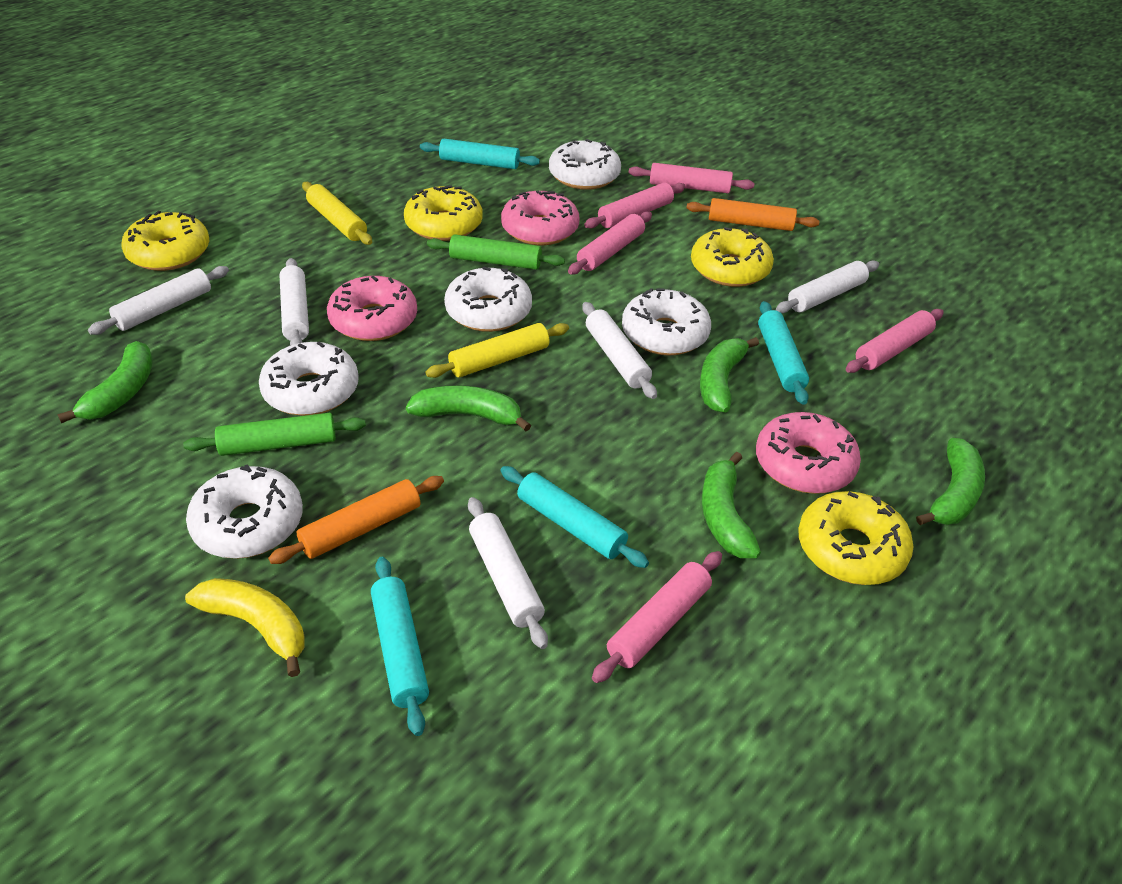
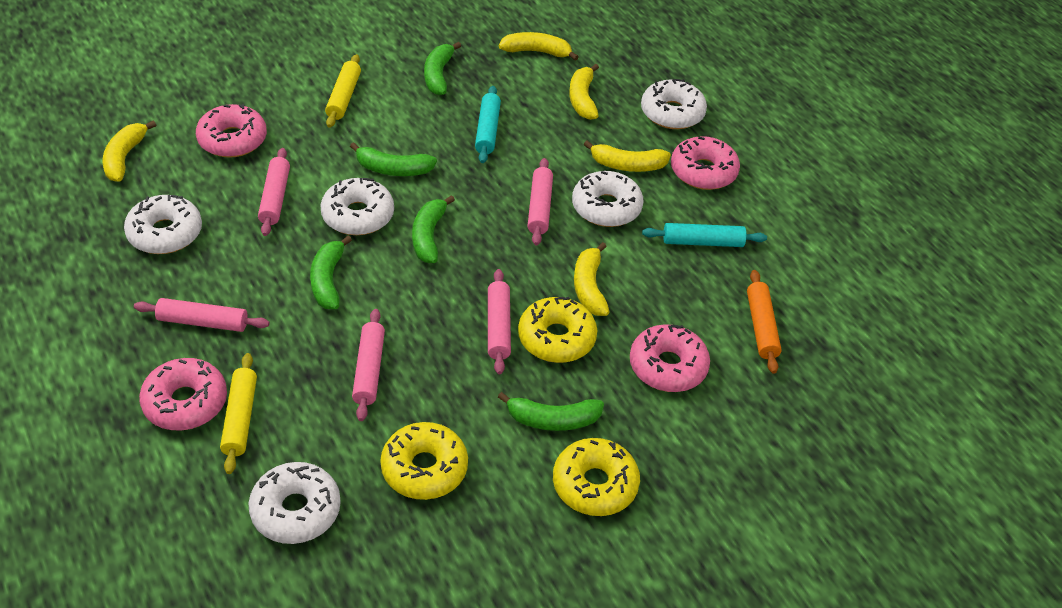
green rolling pin: [183,413,366,456] [427,234,565,270] = 2 -> none = 0
orange rolling pin: [268,476,444,564] [686,198,820,231] = 2 -> [747,270,782,374] = 1
pink donut: [327,276,417,341] [501,190,580,245] [756,412,861,494] = 3 -> [139,358,227,430] [196,104,267,158] [630,324,710,392] [671,136,740,190] = 4
turquoise rolling pin: [371,557,429,736] [420,139,540,169] [501,466,649,568] [758,301,809,405] = 4 -> [475,86,501,163] [642,223,767,247] = 2
white rolling pin: [88,266,229,335] [279,258,309,346] [468,497,548,649] [582,302,657,399] [776,260,879,313] = 5 -> none = 0
yellow banana: [185,578,305,677] = 1 -> [103,120,156,182] [499,32,579,61] [569,64,599,120] [574,242,610,316] [583,141,671,172] = 5
yellow donut: [122,211,209,271] [404,185,483,241] [691,227,774,287] [798,491,913,585] = 4 -> [380,422,468,500] [518,297,597,363] [553,438,640,516] = 3

